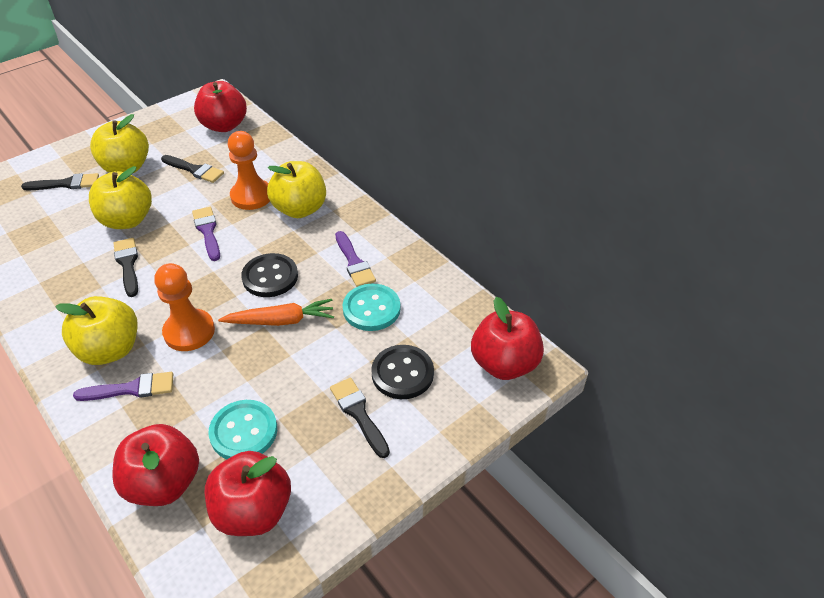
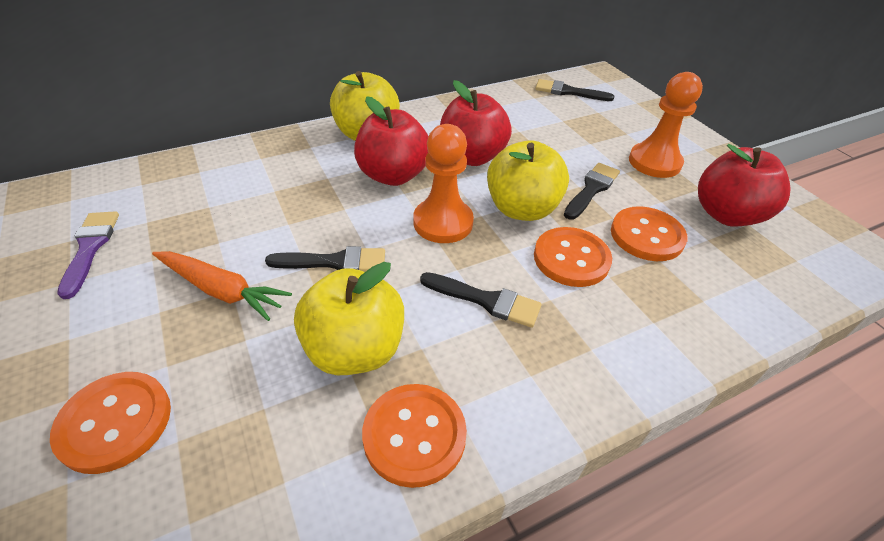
black button: [241,253,298,297] [371,345,434,399] = 2 -> none = 0
orange button: none = 0 -> [50,372,171,474] [362,384,467,488] [534,227,612,287] [611,206,688,261] = 4
purple brush: [73,372,173,401] [192,207,220,261] [335,231,376,287] = 3 -> [57,211,119,299] = 1
red apple: [112,424,199,506] [194,81,247,132] [205,451,291,536] [471,297,544,380] = 4 -> [354,96,429,186] [440,80,512,166] [698,144,791,227] = 3
turquoise button: [208,400,277,459] [343,284,401,331] = 2 -> none = 0
yellow apple: [55,296,137,365] [89,166,152,229] [90,114,149,173] [267,161,326,218] = 4 -> [294,262,404,375] [330,71,400,141] [487,140,569,221] = 3

